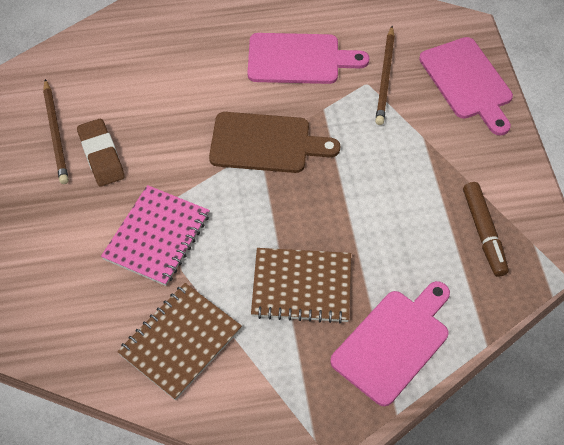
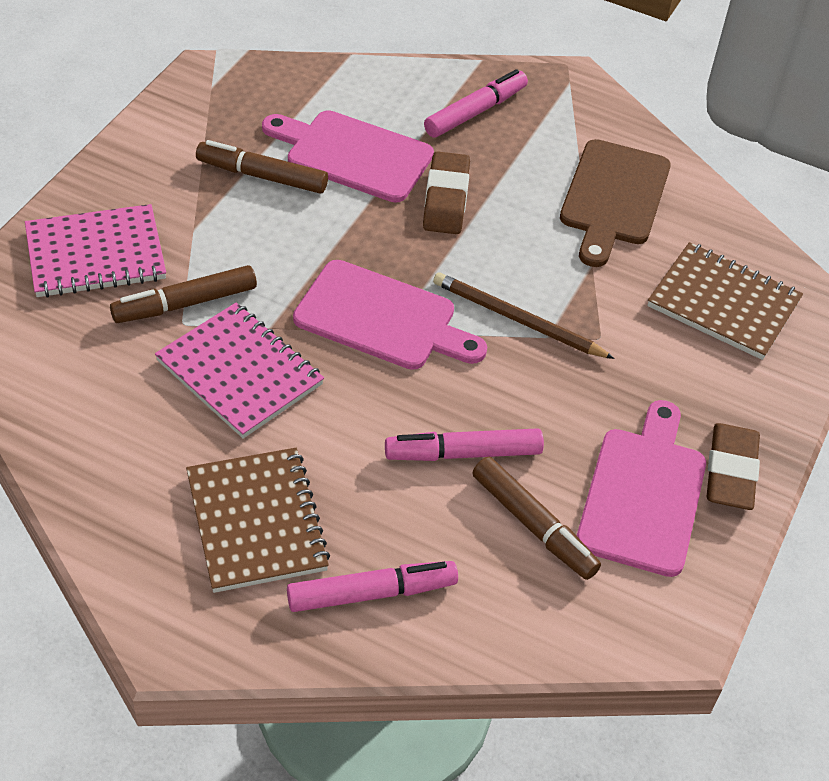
brown eraser: [77,119,125,187] = 1 -> [423,151,470,234] [706,423,760,510] = 2
brown marker: [463,182,509,277] = 1 -> [110,265,257,323] [196,140,328,194] [472,457,601,580] = 3
brown pencil: [43,79,69,184] [375,26,395,125] = 2 -> [433,272,615,359] = 1
pink marker: none = 0 -> [287,561,458,612] [385,428,544,461] [424,69,528,137] = 3
pink notebook: [101,185,210,286] = 1 -> [25,204,166,298] [155,302,324,439] = 2

